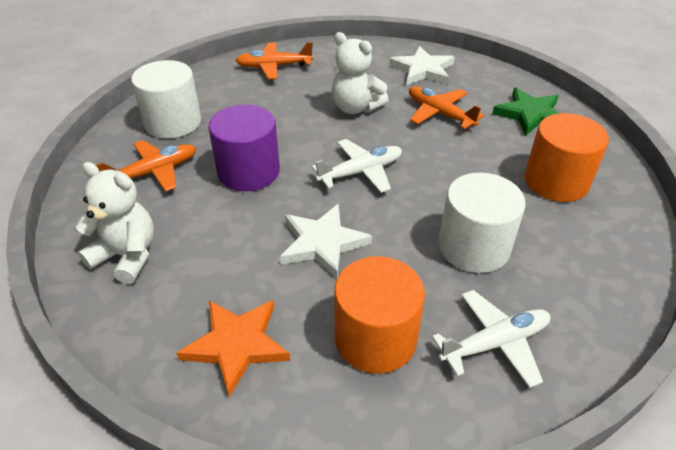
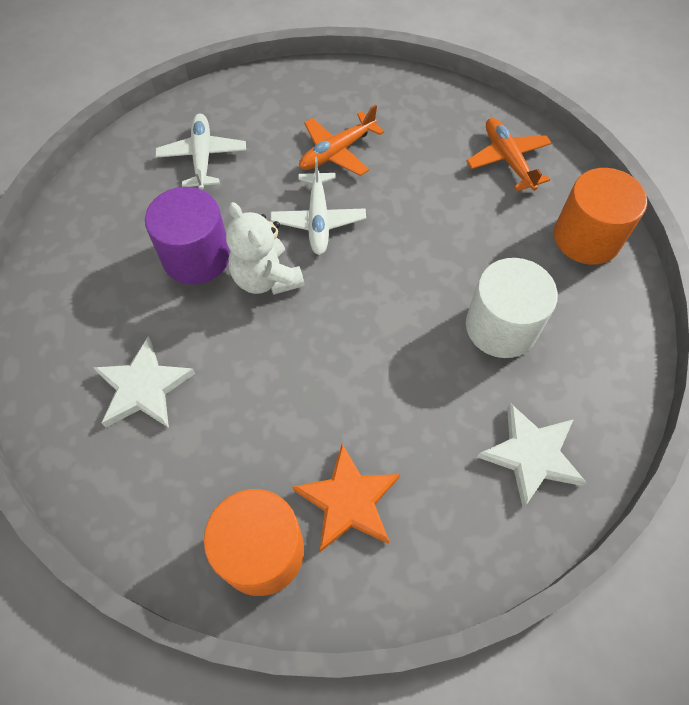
green star: [492,87,560,136] = 1 -> none = 0
orange plane: [96,140,196,192] [235,42,313,79] [409,86,484,129] = 3 -> [299,105,384,176] [466,118,552,191] = 2
white cylinder: [131,60,201,139] [439,173,526,273] = 2 -> [466,258,558,358] = 1
white teddy bear: [75,162,154,284] [331,32,389,114] = 2 -> [226,202,304,295] = 1

